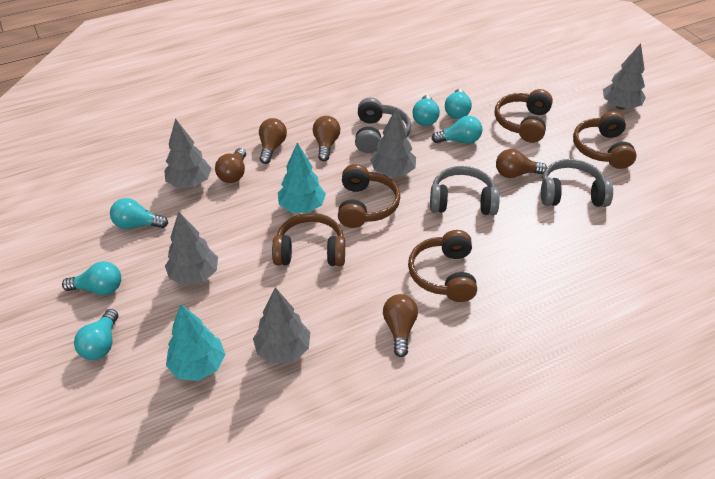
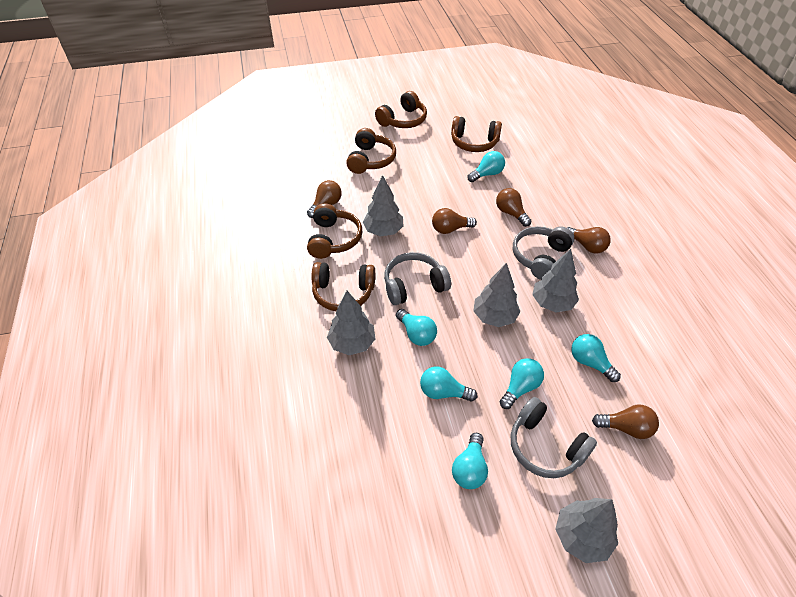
turquoise tree: [166,304,225,381] [278,143,326,213] = 2 -> none = 0

